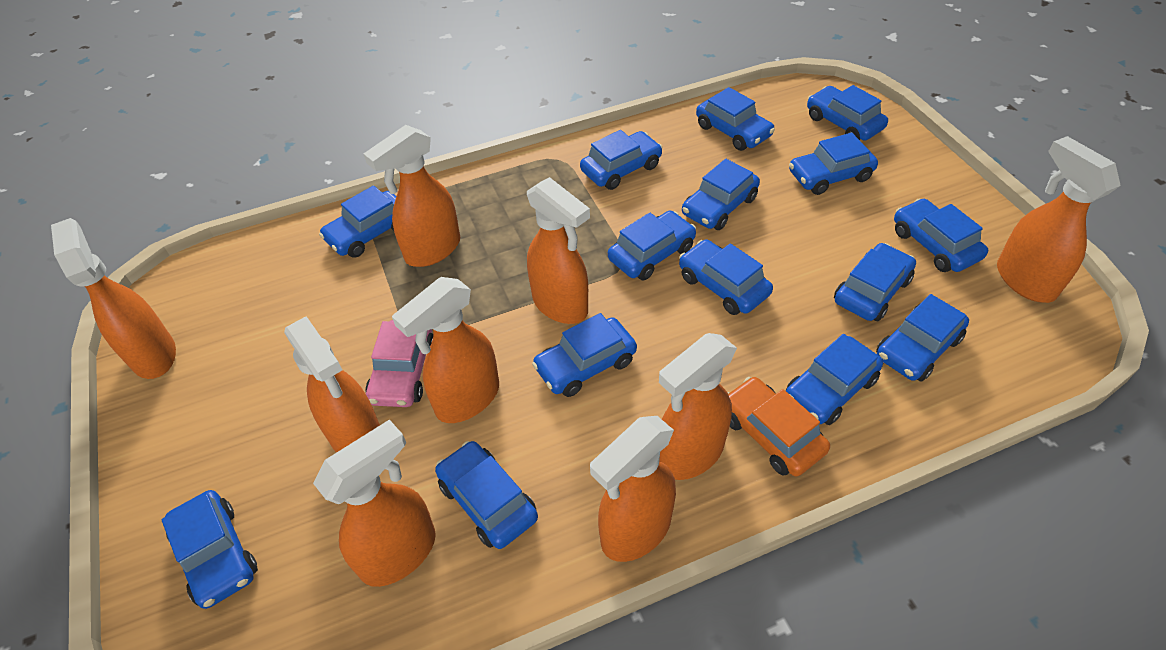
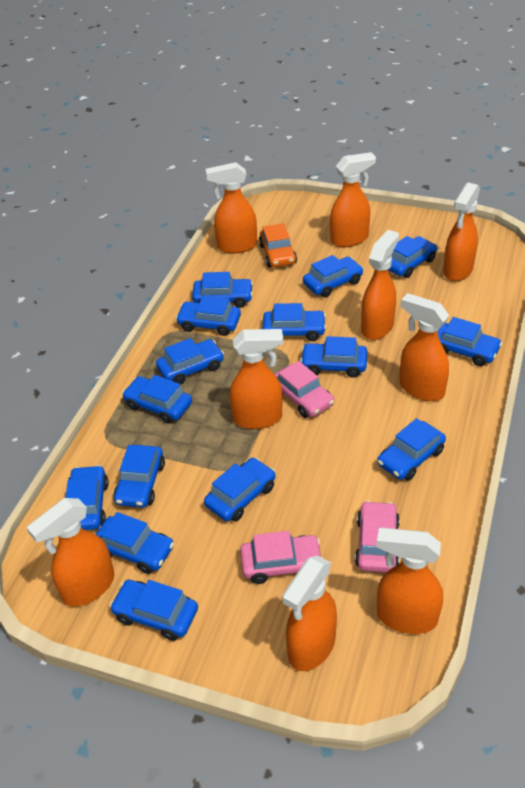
pink car: [365,320,433,407] = 1 -> [240,531,323,584] [275,361,334,418] [355,501,400,572] = 3

